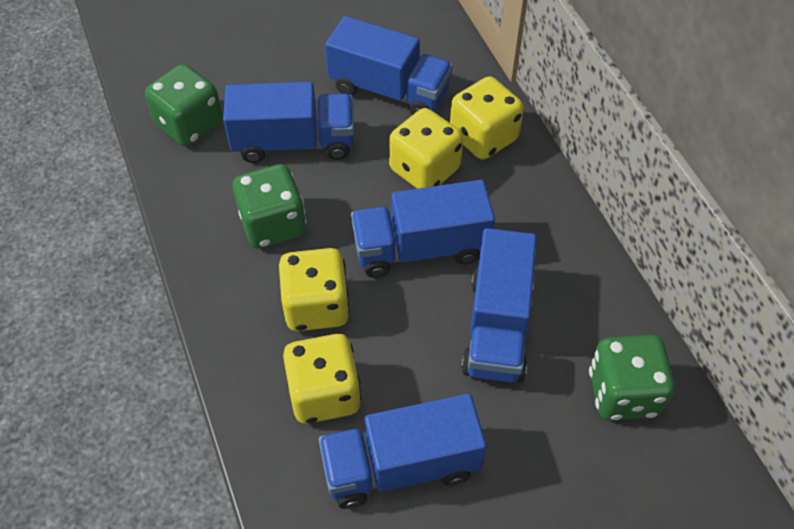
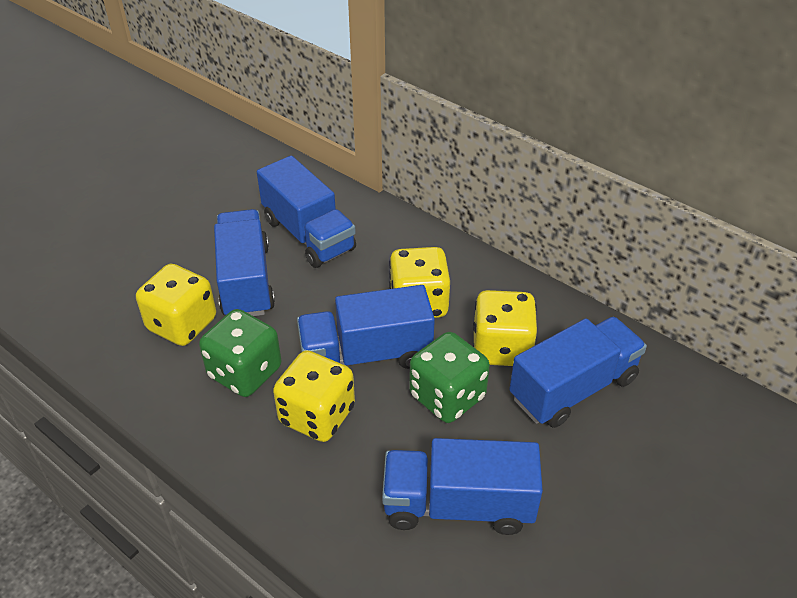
green dice: [145,64,223,147] [233,164,307,248] [589,335,675,420] = 3 -> [199,309,281,397] [409,332,490,423] = 2

